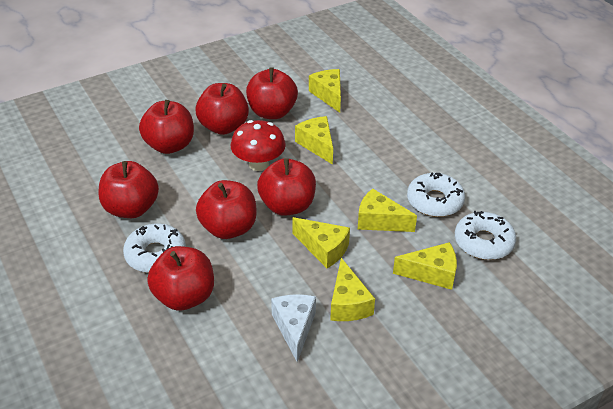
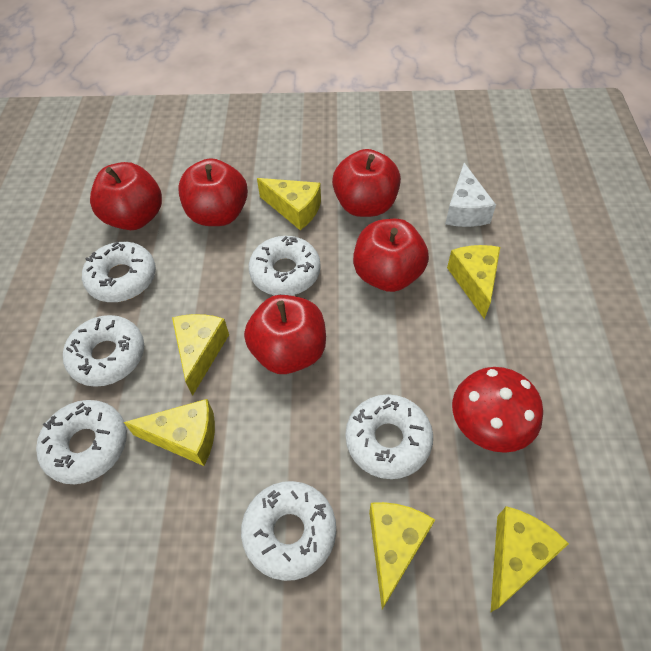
red apple: [99,161,159,218] [139,100,194,154] [147,246,214,311] [196,83,249,135] [196,180,257,239] [246,67,298,119] [257,158,316,216] = 7 -> [90,162,162,230] [178,158,248,226] [244,295,326,374] [332,149,401,217] [353,219,429,292] = 5
white donut: [123,224,186,273] [407,173,465,217] [455,211,516,260] = 3 -> [36,400,127,484] [63,315,144,387] [82,242,156,302] [241,481,336,581] [249,236,321,296] [346,394,433,479] = 6

